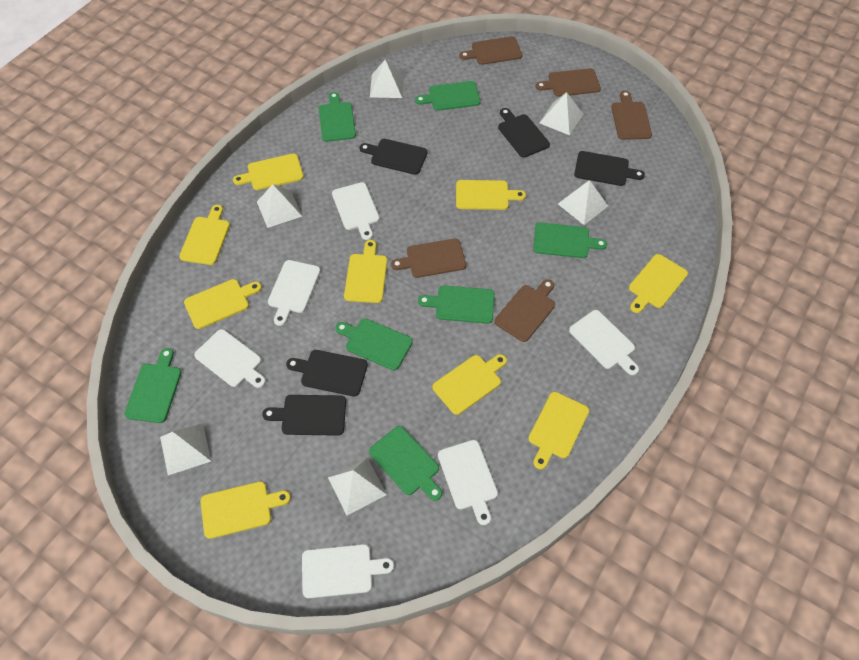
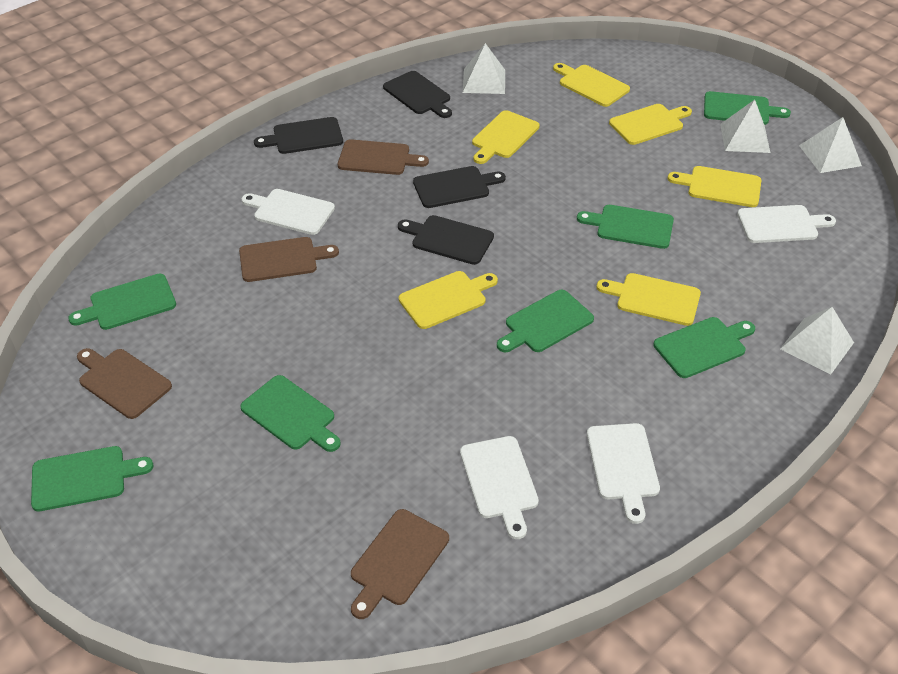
black cutting board: [262,395,346,436] [286,350,368,396] [359,139,428,175] [498,108,550,158] [574,151,645,186] = 5 -> [254,117,343,154] [383,71,452,118] [398,215,494,265] [413,166,506,208] = 4
brown cutting board: [391,239,466,278] [460,36,522,65] [495,279,555,342] [536,68,601,97] [611,91,652,140] = 5 -> [77,348,172,419] [239,237,339,282] [338,139,429,175] [351,509,449,619] = 4
white cutting board: [194,329,266,388] [268,260,321,326] [302,544,394,598] [332,182,379,240] [438,440,498,525] [569,310,639,375] = 6 -> [241,189,335,235] [460,436,539,539] [587,423,660,524] [737,205,836,243] = 4
white pyramid: [160,423,211,475] [257,184,302,228] [328,458,387,515] [370,59,404,98] [539,92,583,135] [558,180,608,225] = 6 -> [463,43,505,94] [720,100,771,153] [780,307,854,375] [799,117,862,173] = 4
yellow cutting board: [179,205,230,265] [184,279,262,329] [200,481,291,539] [233,154,304,190] [344,240,387,303] [432,354,507,415] [456,180,526,210] [528,392,589,469] [629,254,688,313] = 9 -> [399,271,498,329] [472,110,540,164] [553,63,630,107] [597,273,701,326] [609,104,692,145] [668,166,762,207] = 6

